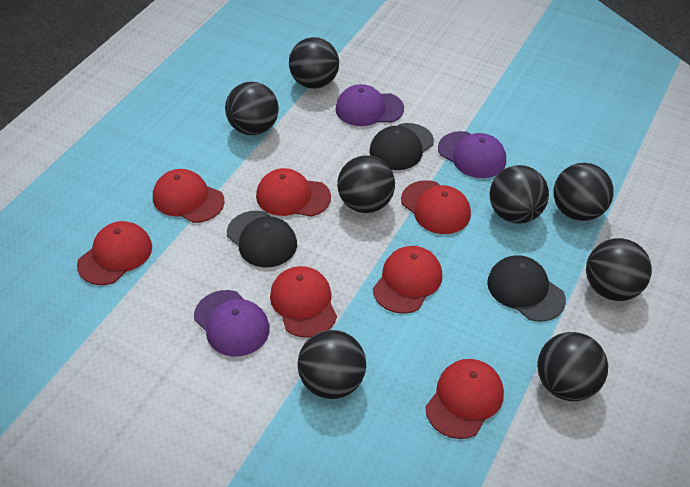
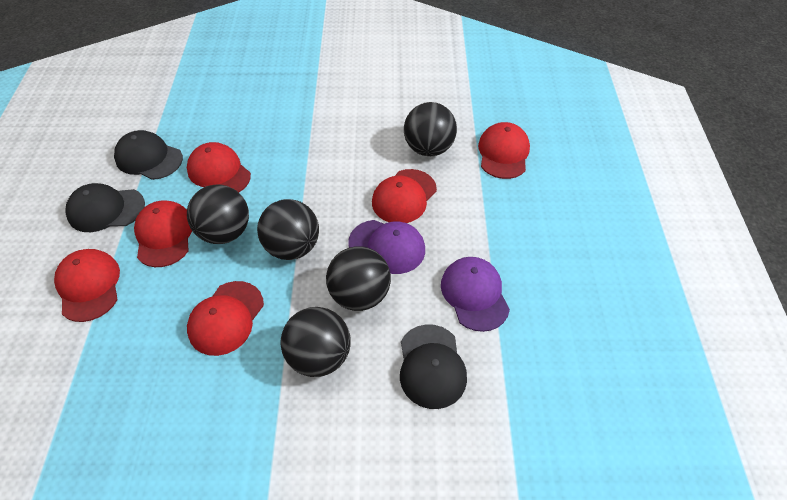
black ball: [225,82,279,135] [289,37,339,89] [297,330,366,399] [337,155,395,213] [489,165,549,224] [537,332,608,401] [553,163,614,221] [586,238,652,301] = 8 -> [187,184,249,244] [257,199,319,260] [281,307,351,377] [326,246,391,311] [404,102,457,156] = 5
purple cap: [194,290,270,357] [335,84,404,126] [438,131,506,178] = 3 -> [348,220,425,274] [441,257,510,332] = 2
red cap: [77,221,152,285] [153,169,225,223] [256,168,331,217] [270,266,337,338] [373,246,442,314] [401,180,471,234] [425,359,504,439] = 7 -> [54,249,120,322] [134,200,192,267] [187,142,251,192] [187,281,264,356] [372,169,437,223] [478,122,530,179] = 6

